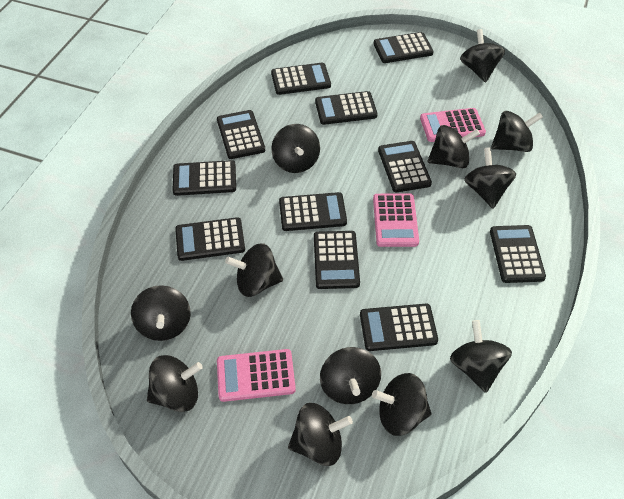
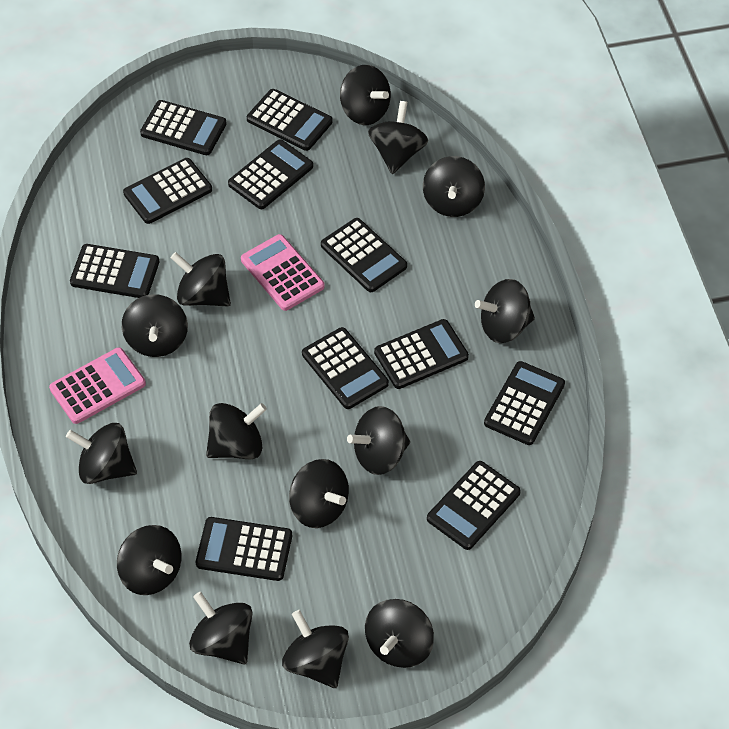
black spinning top: [131,285,191,341] [147,355,203,412] [225,243,283,297] [272,124,320,173] [288,403,353,466] [320,347,381,404] [372,373,431,436] [427,125,480,168] [450,320,512,393] [460,29,505,82] [464,147,516,209] [491,111,543,152] = 12 -> [66,423,137,484] [117,525,181,595] [122,294,188,357] [171,252,231,307] [189,592,253,665] [206,403,267,460] [282,610,349,688] [289,459,349,528] [340,65,391,125] [347,406,410,475] [365,599,434,668] [368,101,428,174] [423,156,485,217] [475,279,535,343] = 14
pink calculator: [217,349,296,402] [373,193,419,247] [420,108,486,142] = 3 -> [49,347,146,424] [241,234,325,311] = 2

